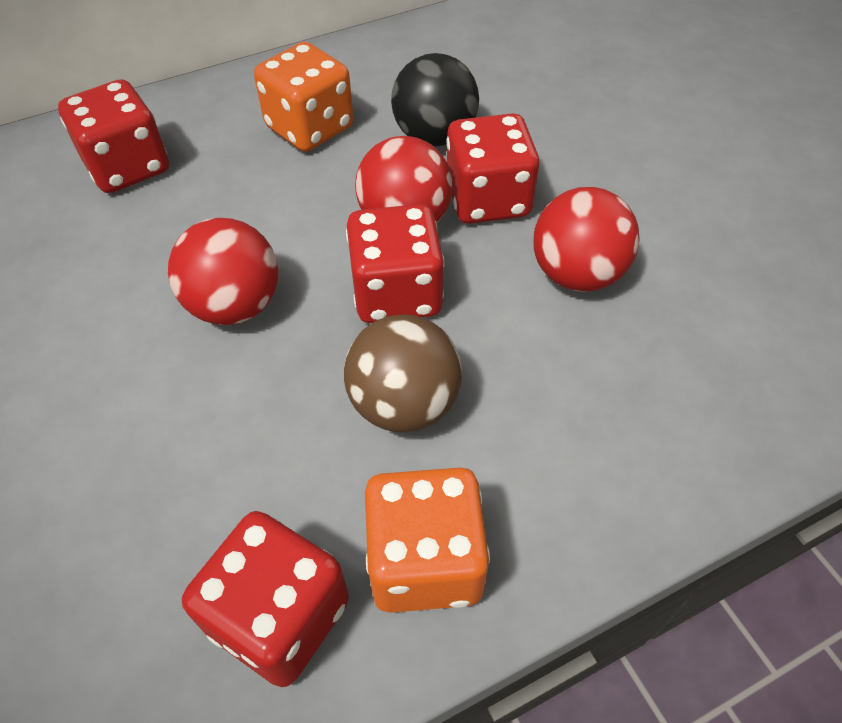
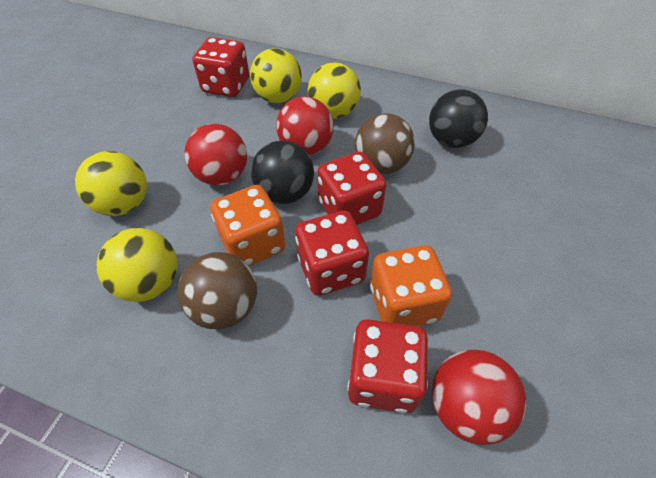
black ball: [391,53,479,147] = 1 -> [251,141,314,204] [429,89,488,148] = 2
brown ball: [344,314,462,433] = 1 -> [178,252,257,330] [355,113,415,174] = 2
yellow ball: none = 0 -> [75,151,147,216] [96,228,177,302] [250,48,302,103] [308,62,361,119] = 4

